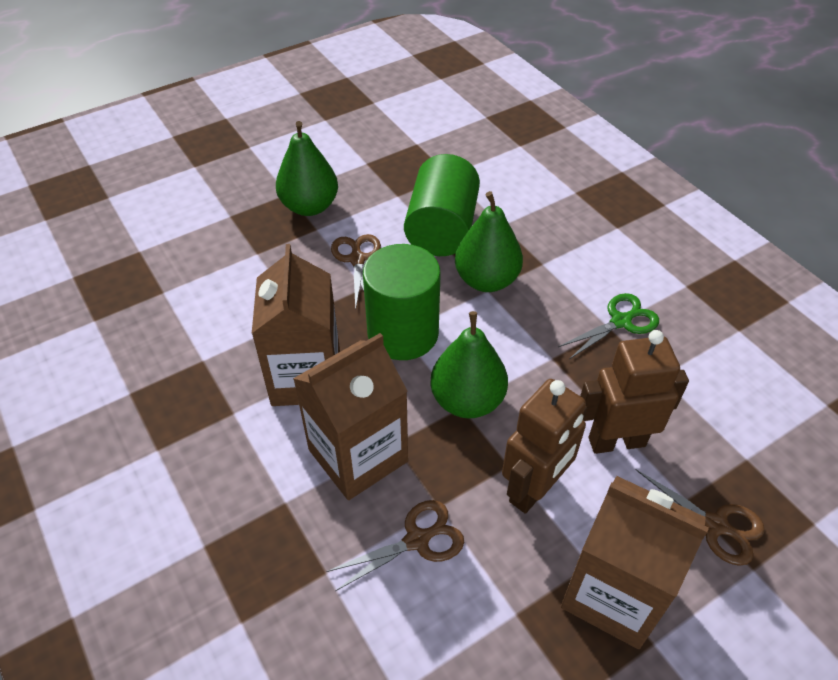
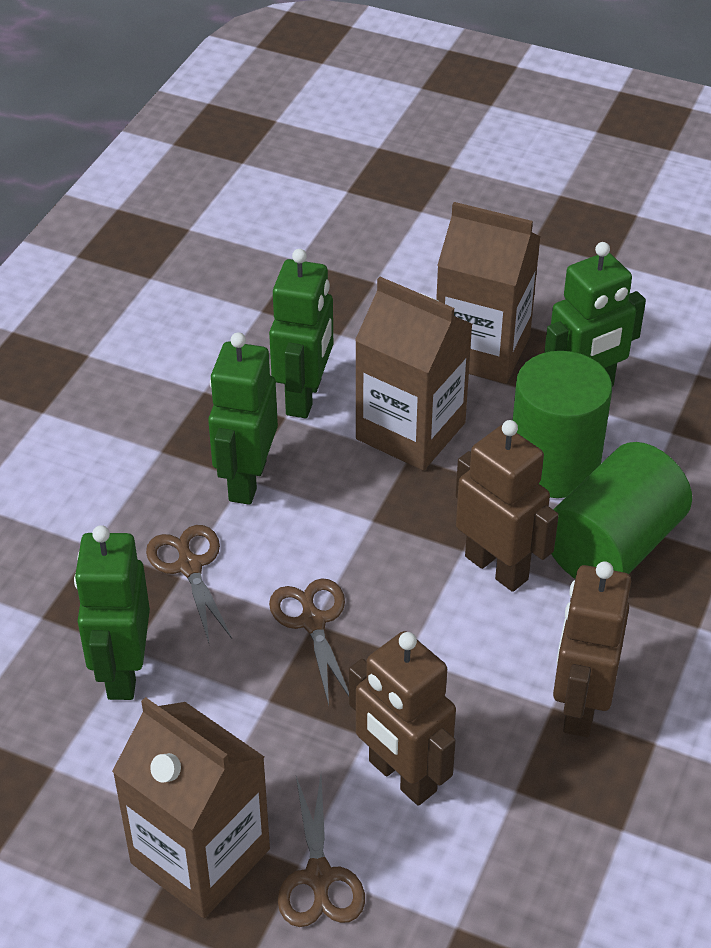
brown robot: [502,379,587,514] [580,330,689,454] = 2 -> [349,631,456,806] [456,420,559,592] [553,561,631,738] = 3
green pear: [276,121,338,216] [430,311,508,418] [455,191,523,292] = 3 -> none = 0
green robot: none = 0 -> [74,525,150,700] [208,332,278,505] [269,249,333,418] [544,242,646,387] = 4
green scissors: [558,293,659,359] = 1 -> none = 0

